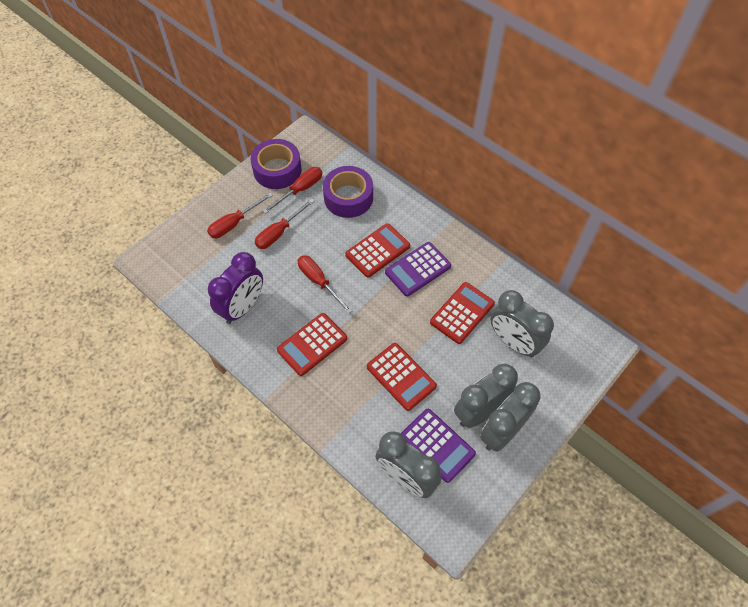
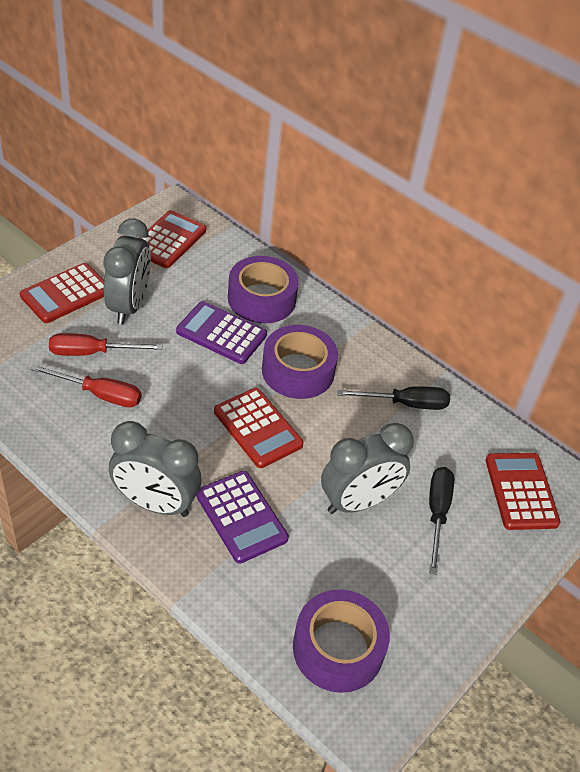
black screwdriver: none = 0 -> [337,386,450,410] [429,467,454,575] = 2
grey clock: [375,431,441,498] [454,364,518,428] [480,382,541,452] [490,290,554,357] = 4 -> [103,218,151,325] [109,421,201,517] [321,423,414,514] = 3
purple clock: [208,252,263,324] = 1 -> none = 0
purple tape: [251,139,302,189] [323,166,373,218] = 2 -> [228,256,299,323] [262,325,338,399] [293,590,390,693] = 3
red screwdriver: [207,192,273,238] [255,199,315,249] [263,167,322,214] [298,255,352,314] = 4 -> [30,364,142,407] [49,333,163,356] = 2

